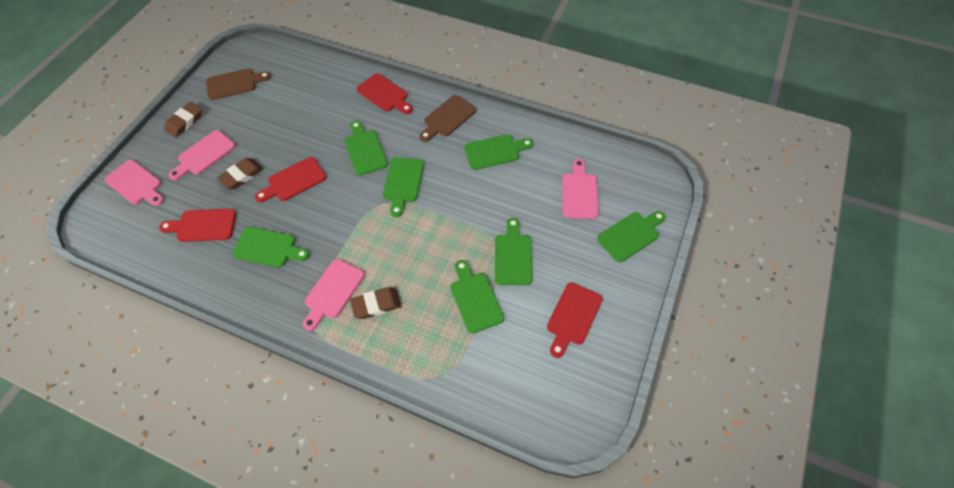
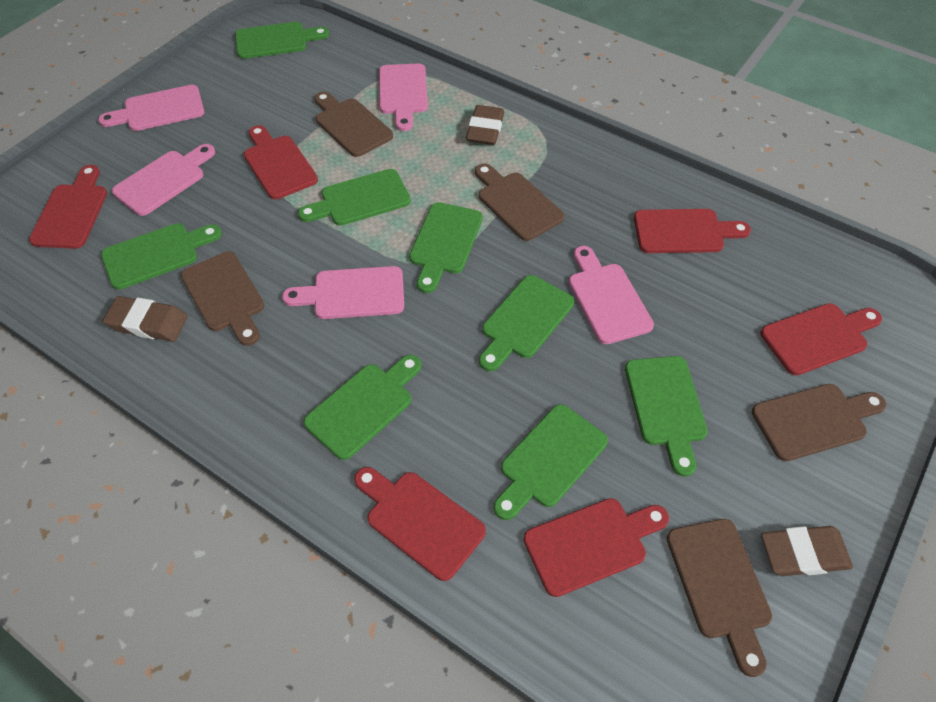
brown cutting board: [206,69,271,100] [420,95,476,142] = 2 -> [181,251,265,346] [314,92,393,157] [475,163,564,241] [667,519,772,677] [752,384,886,461] = 5
green cutting board: [232,227,310,267] [345,121,388,175] [383,157,424,217] [451,260,504,333] [464,134,533,170] [495,218,532,285] [597,211,666,262] = 7 -> [101,223,222,290] [235,22,329,59] [298,169,411,226] [304,355,422,460] [409,202,483,293] [479,275,574,371] [494,404,608,520] [625,356,708,477] = 8
pink cutting board: [104,160,164,206] [168,130,235,180] [303,259,364,331] [562,159,599,219] = 4 -> [98,85,204,131] [112,144,215,216] [282,266,404,319] [379,64,428,131] [569,246,654,344] = 5
red cutting board: [159,208,236,242] [255,157,326,202] [357,73,413,114] [547,282,603,358] = 4 -> [29,165,107,249] [244,125,318,199] [354,467,486,581] [524,498,669,597] [634,209,751,253] [761,303,882,376] = 6

